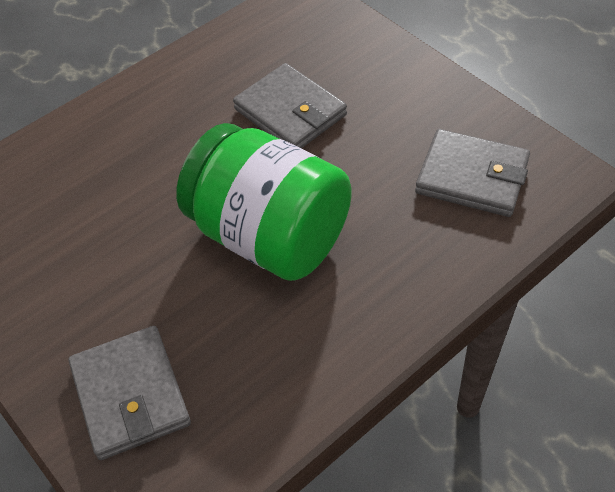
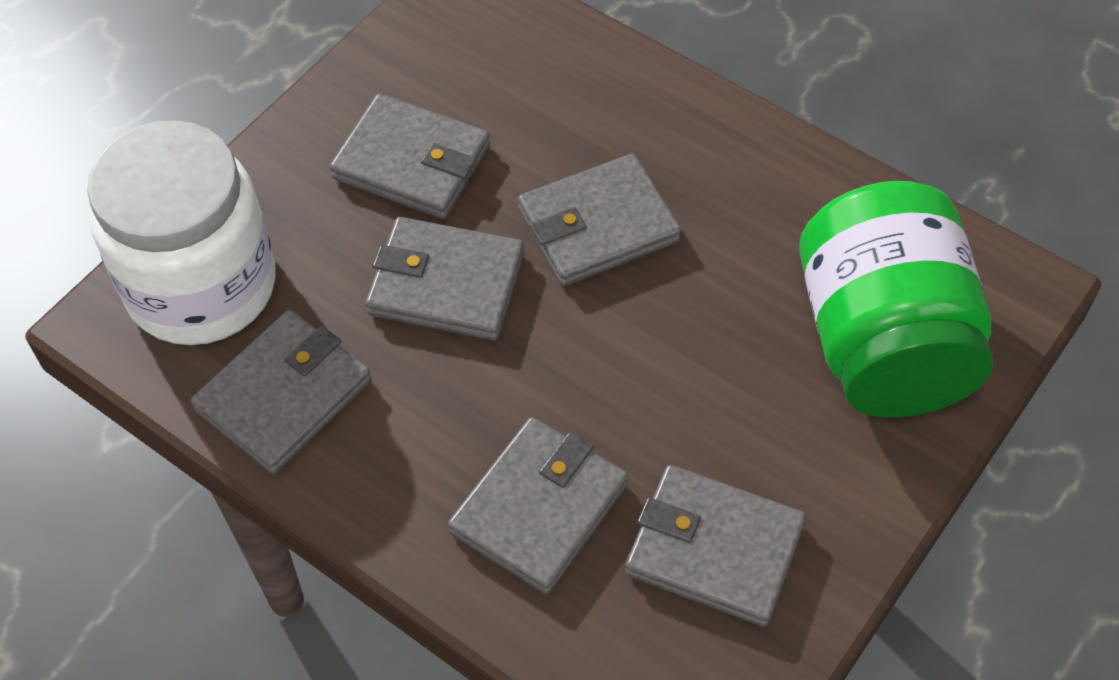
grey wallet: [69,326,191,460] [233,63,347,148] [415,129,530,217] = 3 -> [190,310,371,474] [330,94,490,219] [365,217,524,340] [448,417,628,594] [518,153,681,286] [625,465,806,627] = 6
white jar: none = 0 -> [87,120,276,345] = 1

